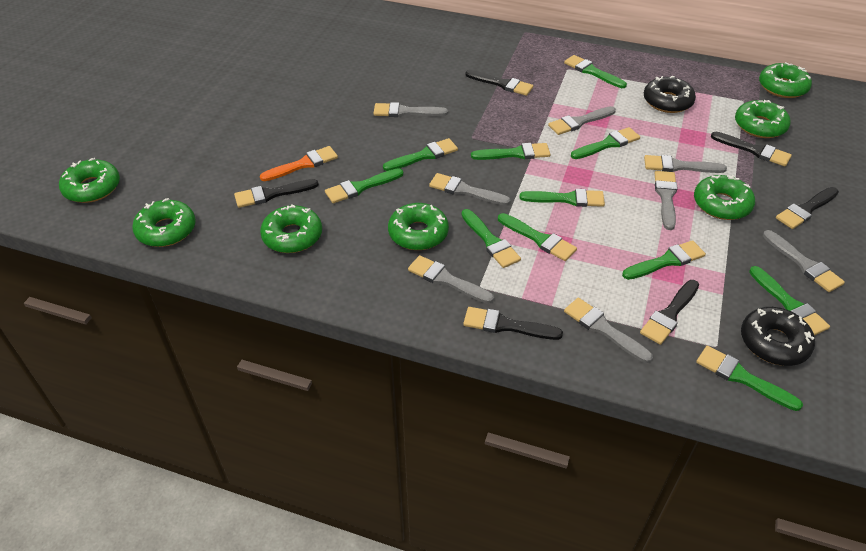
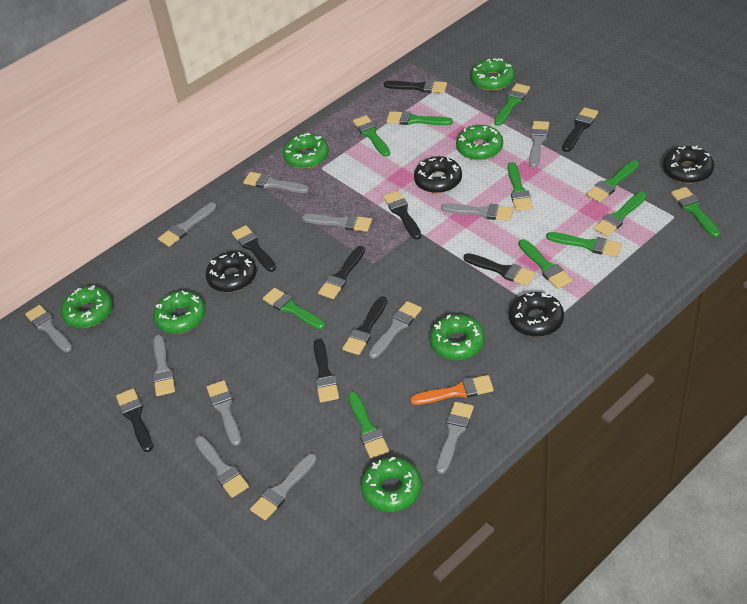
black brush: [234,179,319,208] [463,307,563,340] [465,70,533,96] [640,280,699,345] [711,132,792,166] [776,187,839,229] = 6 -> [116,388,153,452] [232,225,276,272] [314,339,339,402] [318,246,365,299] [342,296,387,355] [383,191,422,240] [384,80,447,93] [463,253,535,286] [562,107,598,152] = 9
black donut: [644,76,696,113] [741,307,815,366] = 2 -> [206,252,257,292] [414,156,462,193] [509,292,564,337] [663,146,714,184] = 4
grey brush: [373,102,448,117] [408,255,494,304] [429,173,511,206] [548,106,616,135] [564,298,653,363] [644,155,727,173] [655,171,678,230] [763,230,845,292] = 8 -> [25,305,72,352] [153,335,175,396] [158,202,217,247] [195,436,249,498] [207,380,241,446] [243,172,309,193] [250,453,317,520] [302,214,372,232] [369,301,422,359] [436,402,474,474] [441,203,513,221] [529,121,549,168] = 12

